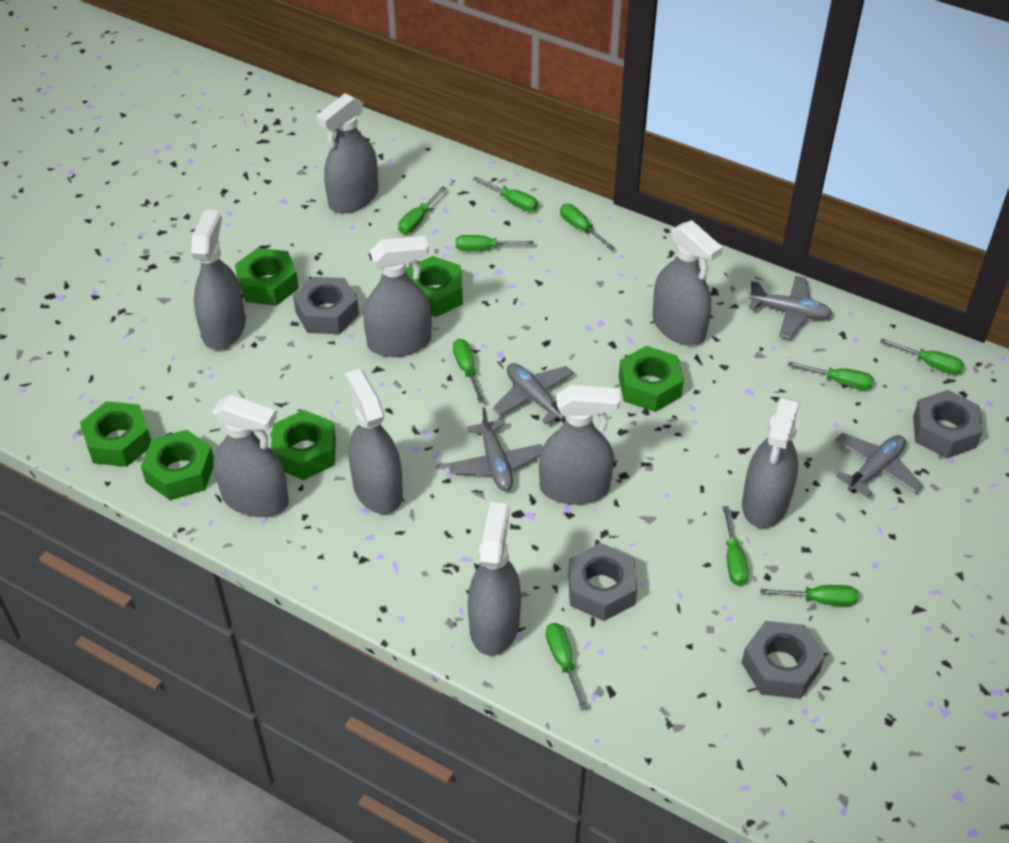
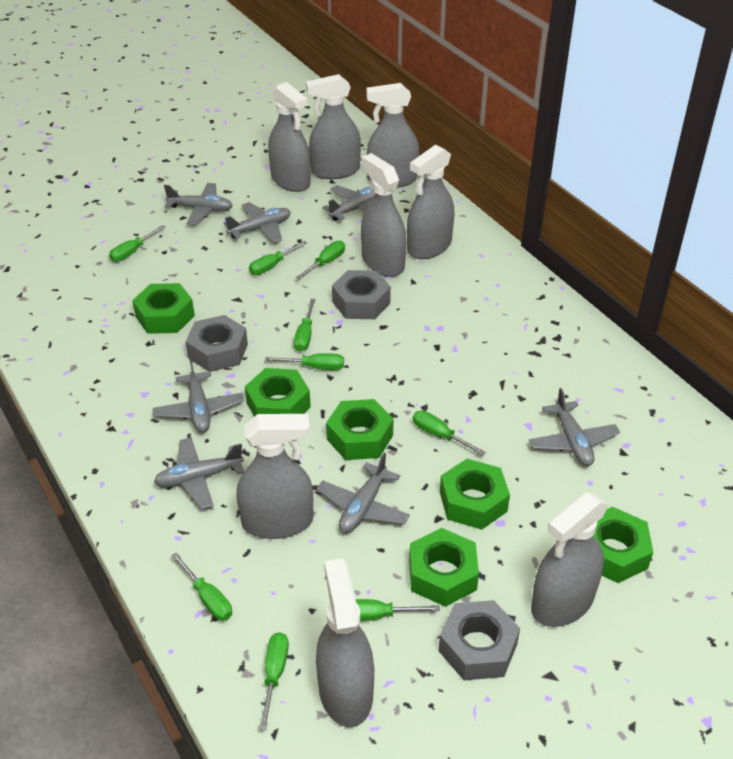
green screwdriver: [398,186,446,234] [453,339,484,403] [456,235,534,251] [473,177,538,212] [546,623,587,710] [560,204,615,250] [723,506,749,586] [760,585,858,606] [788,362,874,390] [880,338,964,375] = 10 -> [109,225,166,262] [171,552,232,621] [249,241,307,275] [259,632,289,731] [265,353,344,370] [294,299,316,352] [296,241,345,280] [356,599,440,621] [413,411,486,456] = 9
grey nut: [293,277,359,334] [568,543,637,621] [741,621,825,699] [913,390,983,458] = 4 -> [185,315,248,372] [332,270,391,319] [438,600,520,680] = 3
grey plane: [448,407,542,491] [493,363,573,424] [748,276,832,339] [835,433,923,498] = 4 -> [153,358,244,433] [154,437,244,509] [164,183,233,225] [224,202,291,243] [317,453,410,533] [322,185,375,221] [529,388,620,466] = 7
grey spray bottle: [191,210,246,350] [212,395,289,517] [316,93,378,213] [345,369,403,514] [363,236,432,357] [468,502,521,656] [539,385,620,505] [652,220,723,345] [742,398,800,528] = 9 -> [236,414,313,539] [268,82,311,192] [306,74,361,179] [316,558,374,727] [361,153,406,277] [366,83,419,188] [407,145,455,259] [531,492,608,627] = 8

